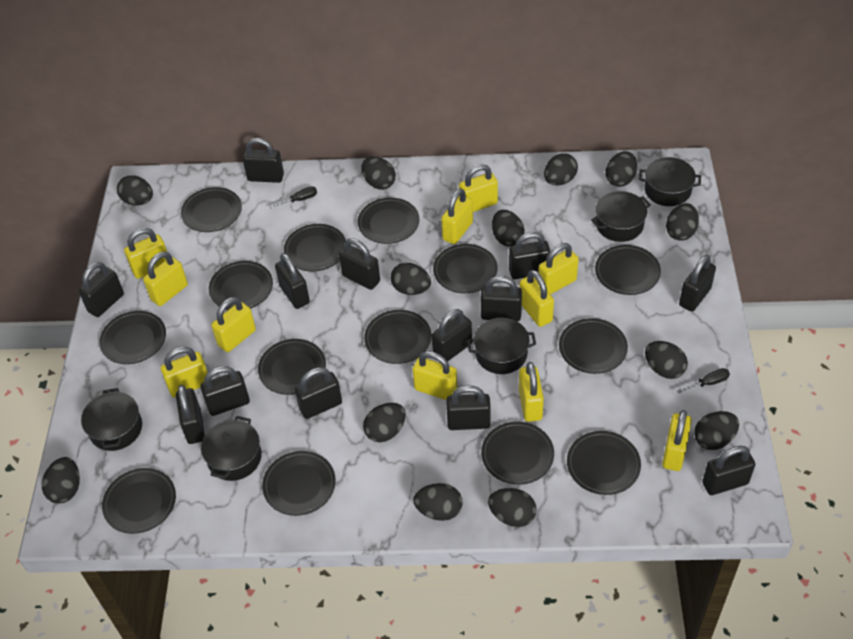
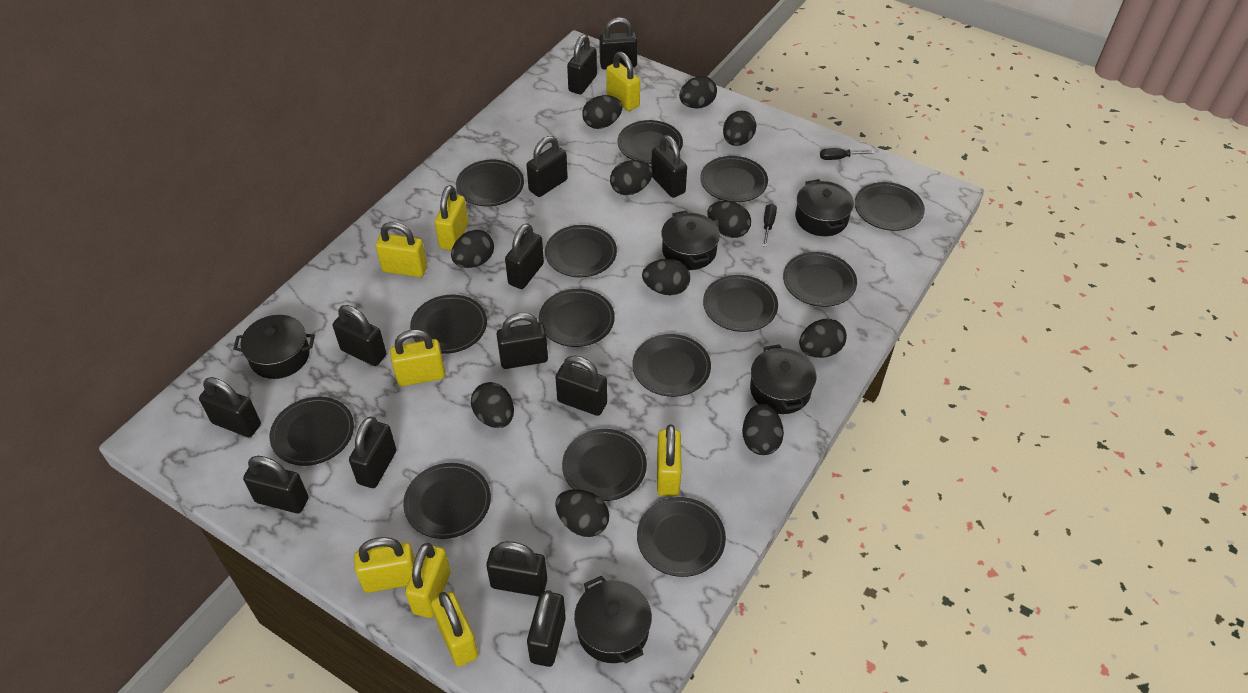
black egg: [42,457,80,504] [117,175,153,205] [361,157,396,190] [363,403,406,442] [391,263,431,295] [413,483,463,521] [488,488,537,527] [492,210,524,247] [544,153,578,186] [605,151,637,187] [645,341,688,379] [666,203,699,241] [694,411,739,450] = 13 -> [451,230,494,268] [471,382,514,428] [555,489,609,537] [582,95,622,129] [610,160,653,195] [642,259,690,295] [679,76,717,109] [708,201,751,238] [723,111,757,146] [742,403,784,455] [799,319,847,358] = 11
yellow padlock: [124,228,167,279] [143,252,188,306] [161,347,208,397] [211,297,256,352] [413,351,457,400] [441,189,473,244] [459,164,498,212] [519,270,554,327] [519,362,544,422] [538,243,579,294] [662,410,692,471] = 11 -> [354,537,415,593] [376,222,427,277] [390,330,445,386] [405,543,451,618] [431,592,478,667] [435,185,468,251] [606,51,640,111] [657,424,682,496] = 8

